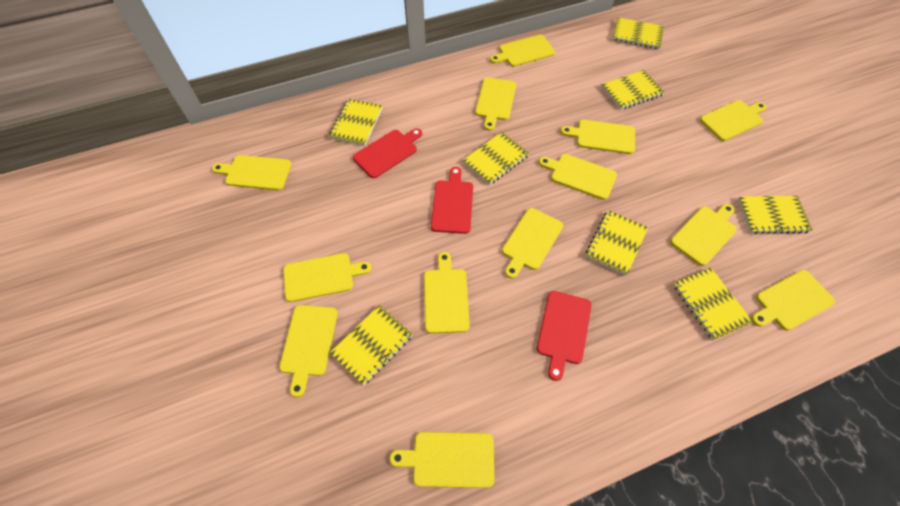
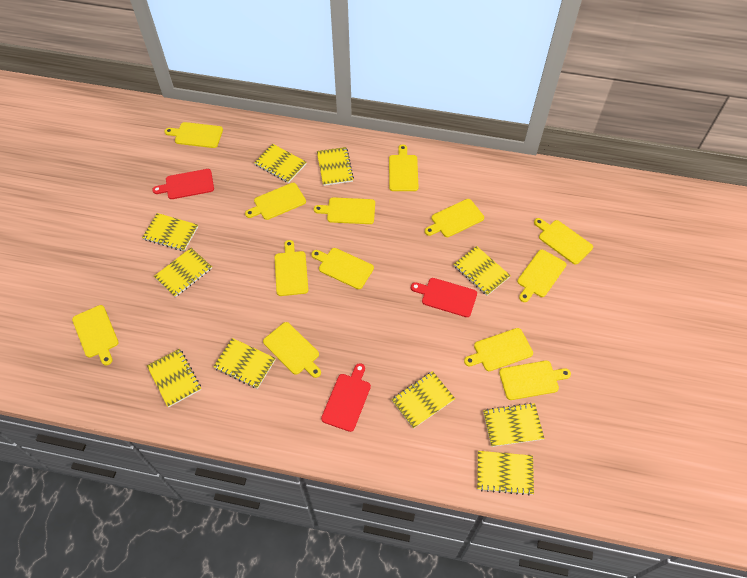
yellow notebook: [329,99,382,146] [330,305,413,385] [463,132,529,185] [586,210,648,276] [602,70,665,110] [612,17,664,49] [673,267,753,340] [738,196,813,234] = 8 -> [142,213,198,251] [147,349,201,408] [154,248,212,297] [213,338,276,389] [254,144,307,183] [317,147,354,186] [391,371,455,429] [454,246,511,296] [477,451,534,495] [483,403,545,447] = 10

